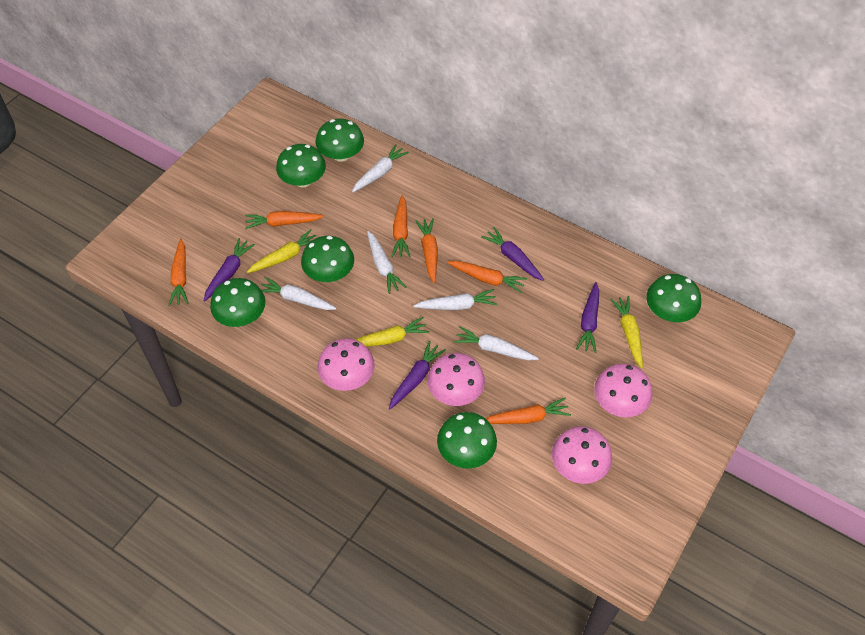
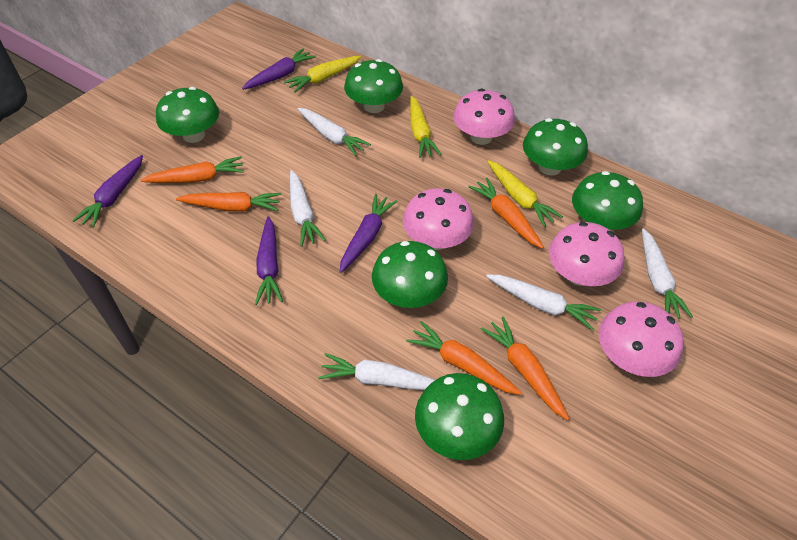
orange carrot: [169,239,188,306] [245,211,324,229] [391,195,411,257] [415,218,438,283] [447,261,527,293] [486,398,571,424] = 6 -> [141,156,244,183] [176,192,281,212] [406,321,522,395] [469,178,544,249] [481,317,569,421] = 5

